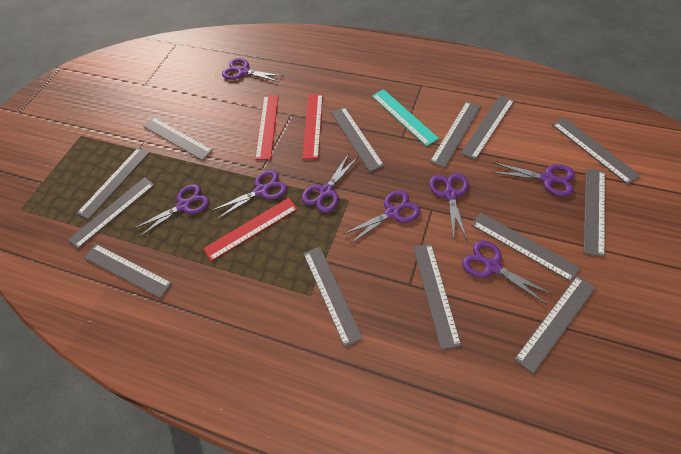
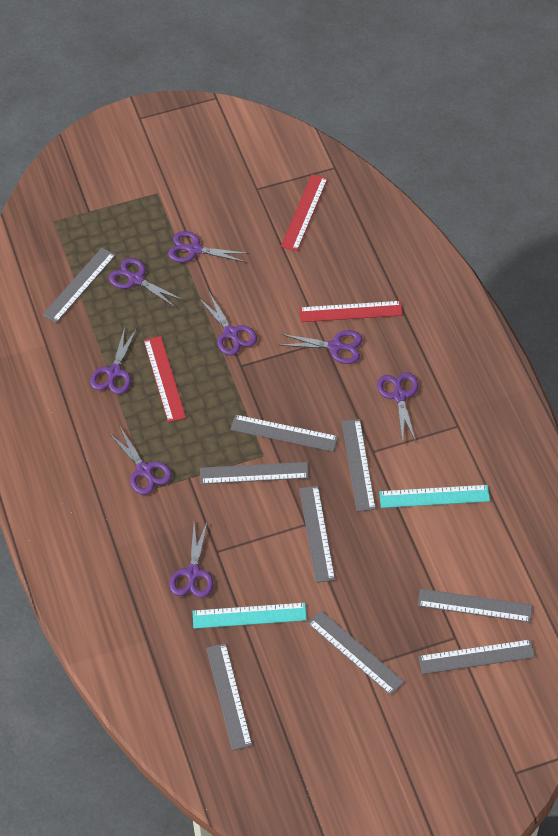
grey ruler: [68,177,154,249] [77,148,149,220] [84,244,172,298] [143,117,213,160] [303,247,363,347] [331,107,384,172] [413,244,461,350] [430,101,481,168] [460,95,514,160] [472,213,580,282] [514,276,596,374] [552,117,640,185] [583,169,605,257] = 13 -> [42,248,116,323] [200,462,309,484] [206,643,252,751] [231,415,338,452] [299,486,335,583] [308,610,404,695] [342,419,376,512] [418,589,533,623] [418,639,535,674] = 9
turquoise ruler: [372,89,439,146] = 1 -> [193,603,307,629] [379,485,490,508] = 2

